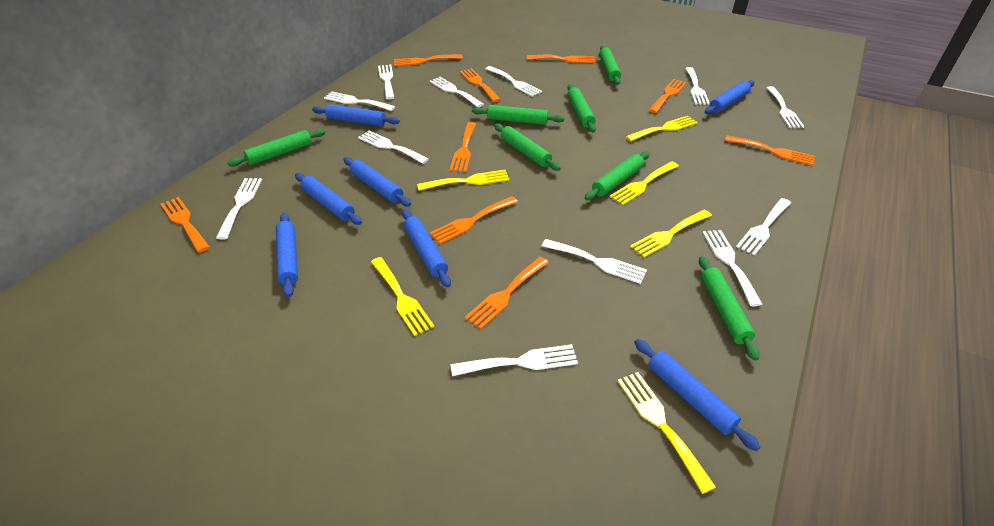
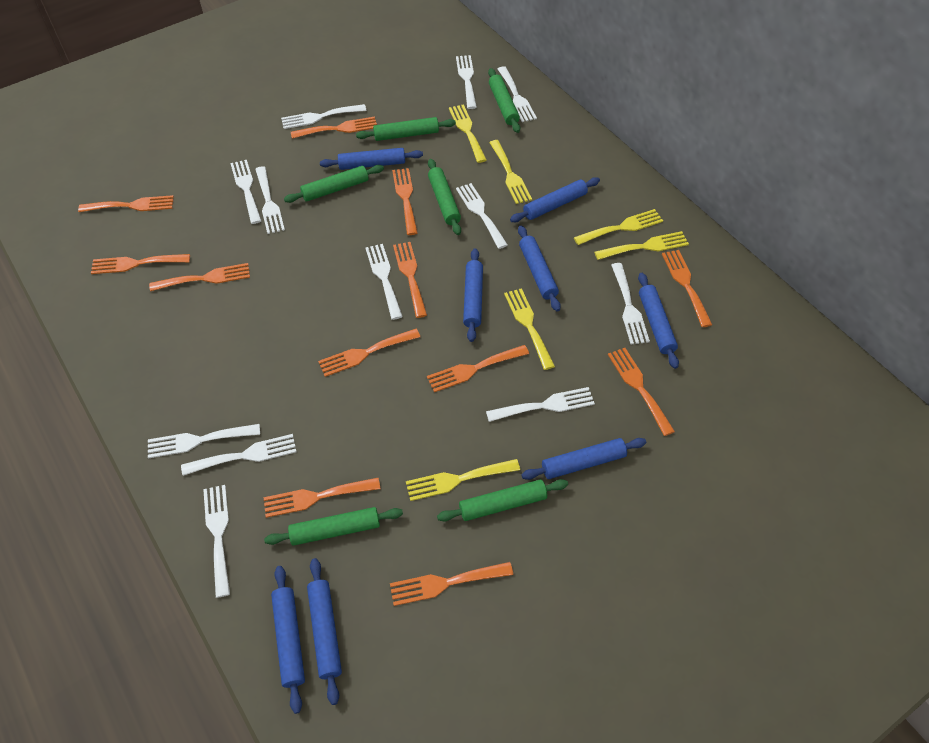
blue rolling pin: [276,213,298,297] [295,173,362,225] [312,104,400,126] [344,157,411,206] [402,209,451,287] [634,339,760,451] [705,80,754,114] = 7 -> [271,566,305,714] [307,558,342,705] [320,148,423,170] [463,248,483,342] [510,177,600,222] [518,226,561,312] [521,438,646,480] [638,273,679,369] = 8
green rolling pin: [228,129,326,167] [472,105,564,125] [494,123,561,171] [567,84,596,132] [585,151,650,200] [599,45,621,85] [699,256,759,361] = 7 -> [264,507,403,546] [284,165,384,203] [356,117,456,141] [428,159,461,235] [437,479,568,521] [488,68,520,133] = 6
orange fork: [161,197,209,252] [394,55,463,66] [430,196,518,244] [450,122,476,172] [460,69,501,102] [465,257,549,329] [527,55,595,63] [649,79,687,113] [725,135,815,166] = 9 -> [78,195,174,212] [91,254,190,274] [149,263,250,291] [264,478,380,518] [291,117,377,139] [318,329,420,377] [390,562,513,606] [392,168,418,235] [393,242,427,318] [427,345,529,392] [608,348,675,436] [662,250,712,327] = 12

